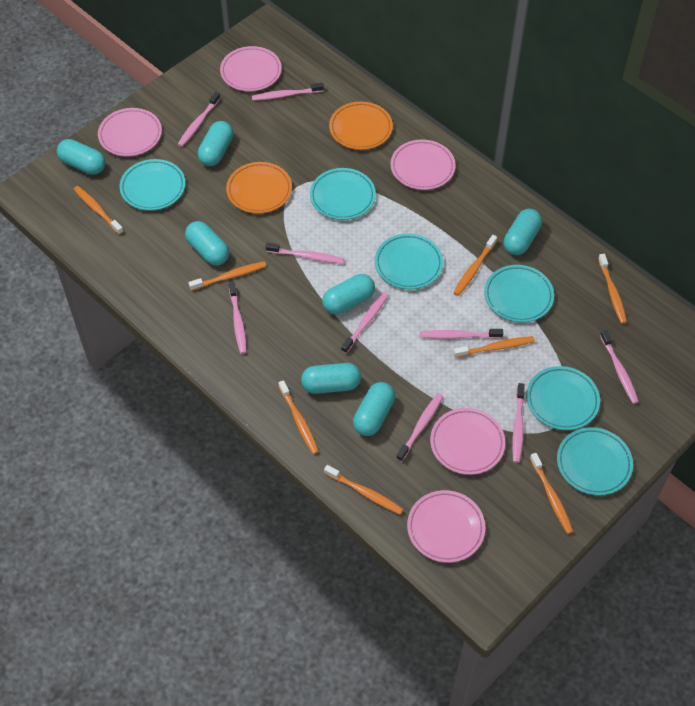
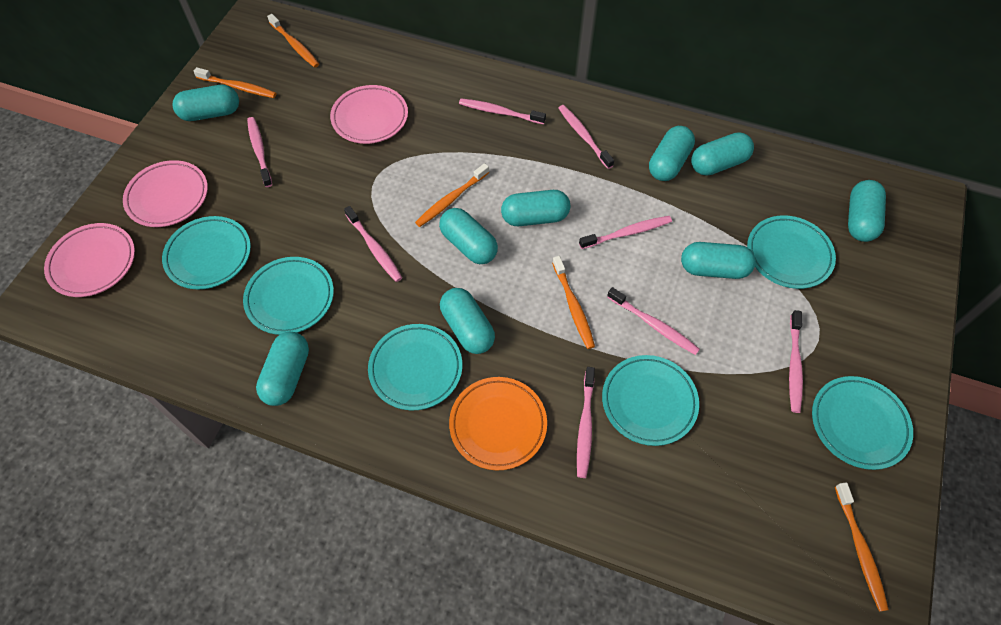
orange plate: [226,162,292,214] [329,102,393,150] = 2 -> [449,377,547,470] = 1
orange toothbrush: [74,186,124,235] [188,261,266,291] [278,380,319,454] [324,465,404,515] [453,235,497,296] [454,336,535,358] [530,453,574,534] [598,254,627,324] = 8 -> [194,67,276,98] [267,14,319,68] [415,163,489,227] [552,256,595,349] [835,483,889,612] = 5
pink plate: [98,108,162,156] [220,46,282,92] [390,139,456,190] [407,490,485,563] [430,408,505,475] = 5 -> [44,223,135,297] [123,160,208,227] [330,85,408,144] = 3
pink toothbrush: [177,92,220,147] [229,282,247,354] [252,83,324,101] [266,243,344,264] [341,292,388,354] [396,393,443,462] [420,329,503,339] [512,383,525,463] [600,330,639,404] = 9 -> [247,117,272,187] [344,206,402,282] [459,99,546,124] [559,105,614,169] [577,367,595,478] [579,216,672,249] [607,287,700,355] [789,310,803,413] = 8
turquoise capsule: [57,139,106,175] [185,221,229,266] [198,121,233,166] [301,363,361,394] [322,274,375,314] [353,382,395,436] [504,209,542,255] = 7 -> [172,85,239,121] [256,332,309,406] [439,208,498,264] [440,288,495,354] [501,190,570,226] [649,126,695,181] [681,242,756,279] [691,133,754,176] [848,180,886,242] = 9

